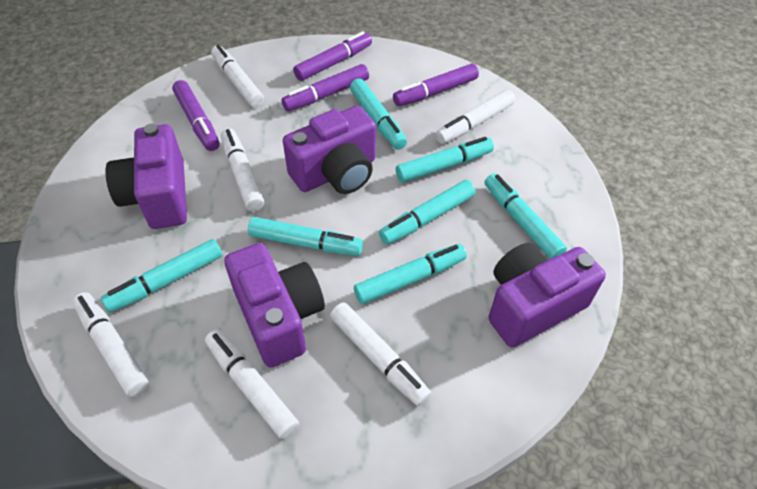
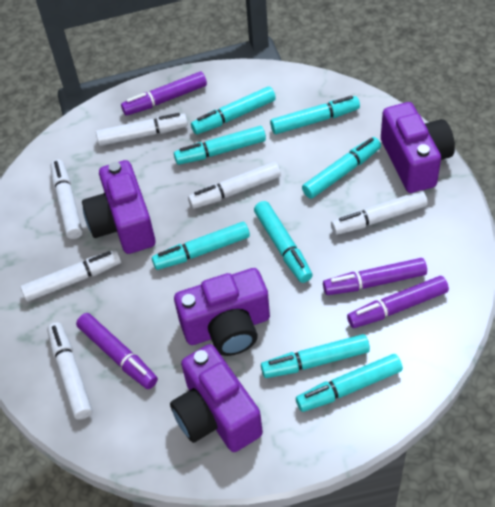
turquoise marker: [101,239,222,313] [248,217,363,256] [350,79,407,150] [354,244,467,304] [379,180,475,245] [396,137,494,183] [485,173,567,259] = 7 -> [152,222,250,270] [174,126,266,165] [191,86,276,135] [254,201,313,283] [261,334,370,378] [270,96,360,134] [296,354,403,412] [302,137,381,199] = 8

